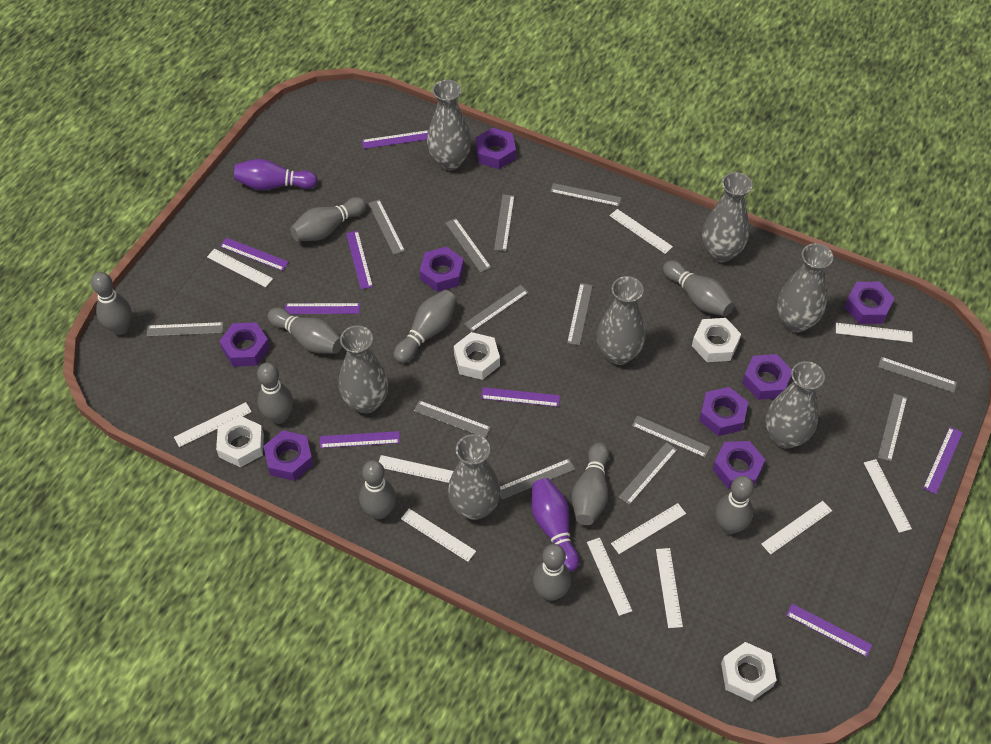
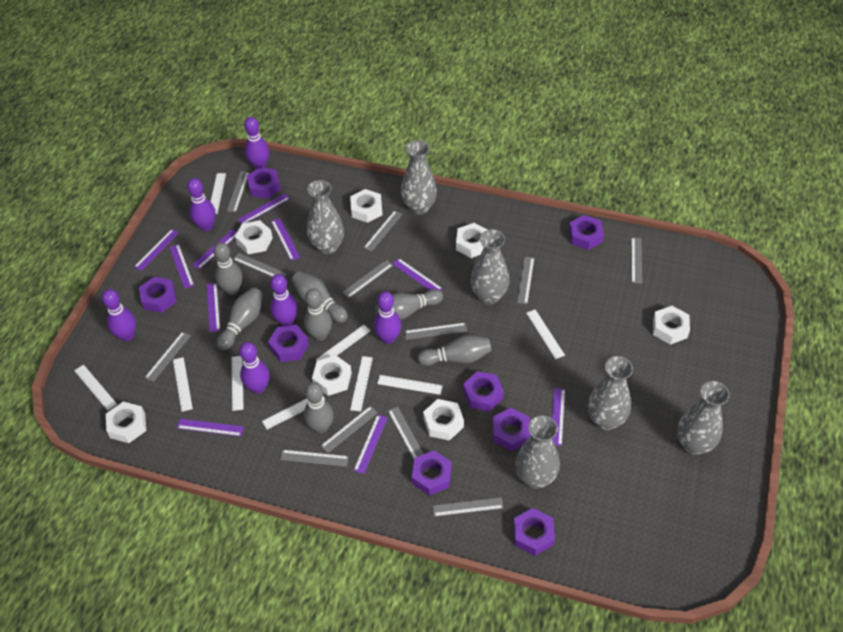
grey bowling pin: [91,272,132,335] [257,363,293,424] [268,308,342,354] [290,197,367,241] [359,460,396,519] [394,290,457,363] [533,544,571,601] [572,442,609,525] [663,260,734,316] [715,476,754,534] = 10 -> [213,242,243,295] [217,287,263,351] [292,271,348,323] [304,288,332,341] [304,382,334,433] [375,289,443,320] [417,335,492,366] = 7
grey ruler: [147,322,223,336] [368,200,405,255] [414,400,491,438] [446,218,491,273] [464,285,529,332] [494,195,514,251] [500,459,575,499] [550,183,621,207] [567,283,593,345] [619,442,677,505] [632,415,710,458] [878,357,957,393] [878,394,907,462] = 13 -> [145,332,191,382] [227,171,250,212] [233,253,287,277] [280,450,349,467] [321,406,378,453] [342,260,393,298] [364,211,403,252] [388,407,424,459] [404,323,467,340] [432,497,504,517] [517,257,534,304] [631,237,642,284] = 12
grey vase: [338,325,389,413] [427,80,471,170] [448,434,501,520] [597,276,646,365] [702,172,752,262] [765,361,825,449] [777,243,833,333] = 7 -> [307,180,344,254] [401,140,437,215] [471,230,510,304] [515,416,560,489] [588,356,633,430] [677,381,730,455] = 6
purple bowling pin: [234,159,318,190] [531,478,579,572] = 2 -> [102,289,136,341] [187,178,216,231] [239,342,270,394] [244,117,269,169] [270,274,298,326] [374,291,402,344] = 6
purple ruler: [220,238,289,271] [285,303,360,314] [320,431,400,448] [346,231,373,289] [362,130,429,149] [481,387,560,407] [786,604,872,657] [923,427,963,494] = 8 -> [134,229,179,271] [169,244,194,289] [177,419,244,436] [192,229,237,269] [207,283,220,332] [237,193,290,224] [271,218,300,261] [353,415,388,474] [392,258,443,291] [552,388,565,446] = 10
white nut: [216,416,264,467] [454,332,500,380] [692,318,741,362] [721,642,777,702] = 4 -> [106,402,146,443] [235,220,273,254] [312,355,352,396] [350,189,382,223] [423,399,464,441] [456,223,487,258] [653,306,690,345] = 7
white ruler: [174,402,252,447] [207,249,273,287] [379,455,454,483] [401,509,476,562] [587,538,632,616] [610,209,673,254] [611,503,686,554] [656,548,683,628] [761,501,832,555] [836,323,913,342] [864,459,912,533] = 11 -> [74,364,117,410] [173,357,193,412] [211,173,226,214] [232,356,244,411] [262,396,325,429] [316,325,371,361] [350,356,373,411] [377,375,443,395] [526,309,565,359] = 9

